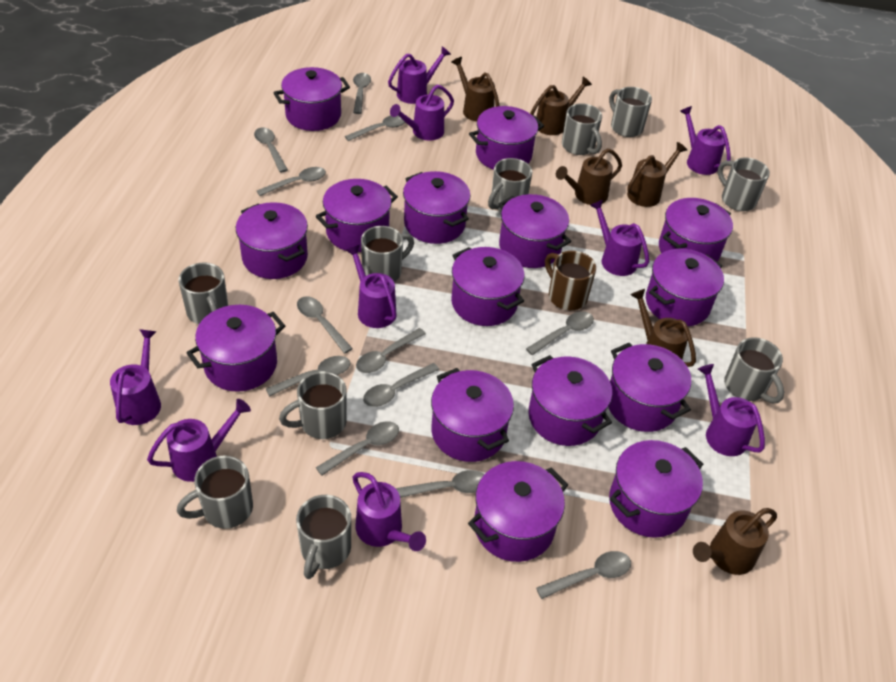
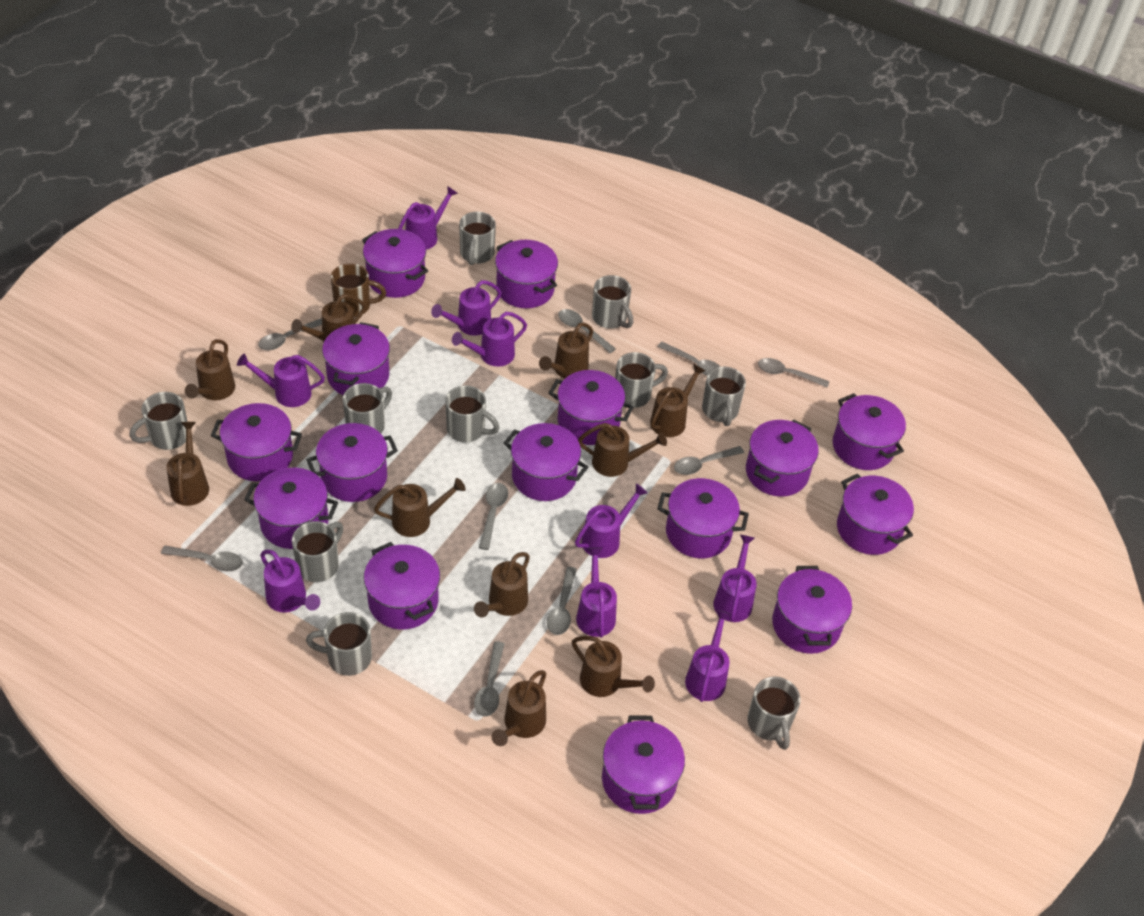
brown watering can: [451,57,500,122] [530,77,592,135] [556,148,622,205] [627,142,687,207] [631,289,696,367] [693,508,777,575] = 6 -> [167,422,209,506] [185,339,235,400] [291,294,366,343] [374,478,466,537] [474,552,530,618] [491,670,546,746] [539,322,593,379] [572,636,655,697] [578,423,667,477] [650,364,705,437] = 10
grey spoon: [254,127,288,173] [257,167,326,196] [266,356,350,396] [297,296,353,354] [316,421,399,476] [345,115,405,141] [353,73,371,114] [356,328,426,373] [363,363,439,407] [395,470,485,498] [526,311,594,355] [536,551,631,599] = 12 -> [161,546,243,572] [258,318,322,350] [474,642,505,717] [479,483,508,550] [547,567,577,635] [558,309,616,353] [658,342,720,376] [674,446,744,475] [758,358,829,388] = 9

